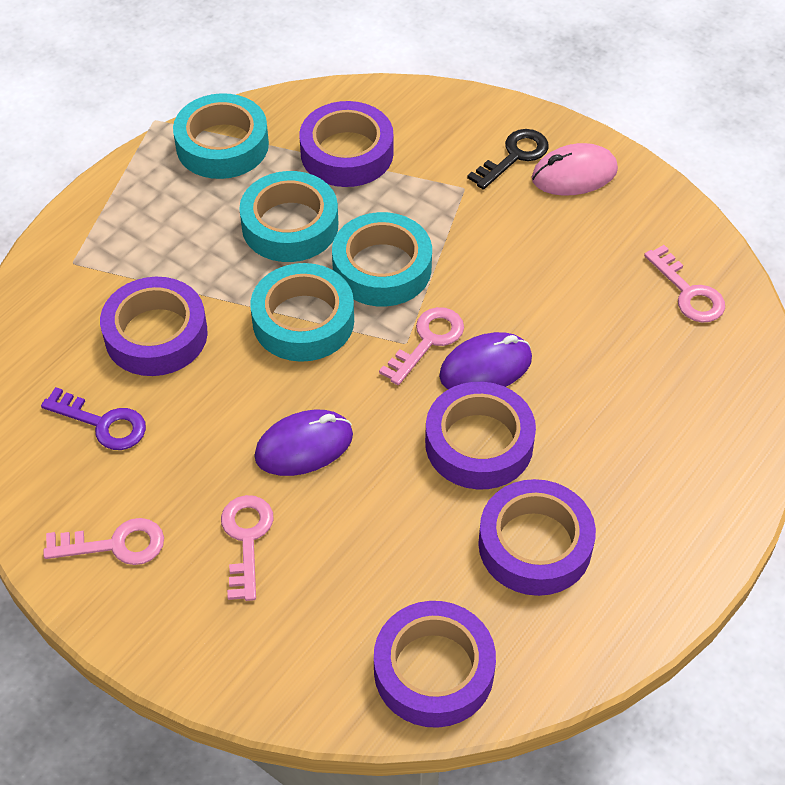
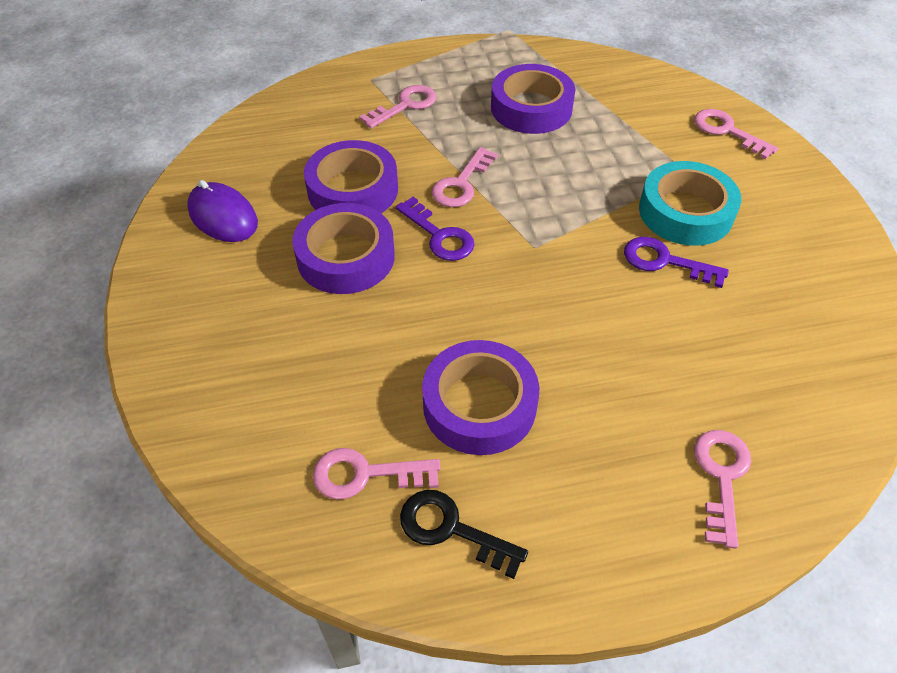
pink key: [43,518,164,565] [221,495,274,601] [379,307,464,385] [644,245,725,323] = 4 -> [313,448,440,500] [359,85,437,129] [432,147,498,207] [694,109,778,159] [694,430,751,549] = 5
pink mouse: [532,143,618,196] = 1 -> none = 0
purple key: [41,387,146,450] = 1 -> [396,197,474,261] [624,237,729,288] = 2
purple mouse: [254,410,353,476] [439,332,532,389] = 2 -> [187,180,258,242] = 1
purple tape: [100,277,208,376] [299,101,393,187] [374,601,496,728] [425,382,536,489] [478,479,596,596] = 5 -> [292,203,395,294] [304,140,398,213] [422,340,540,455] [491,64,575,134] = 4
turquoise tape: [173,93,269,179] [239,171,338,262] [250,263,354,362] [332,212,432,307] = 4 -> [639,161,741,246] = 1

